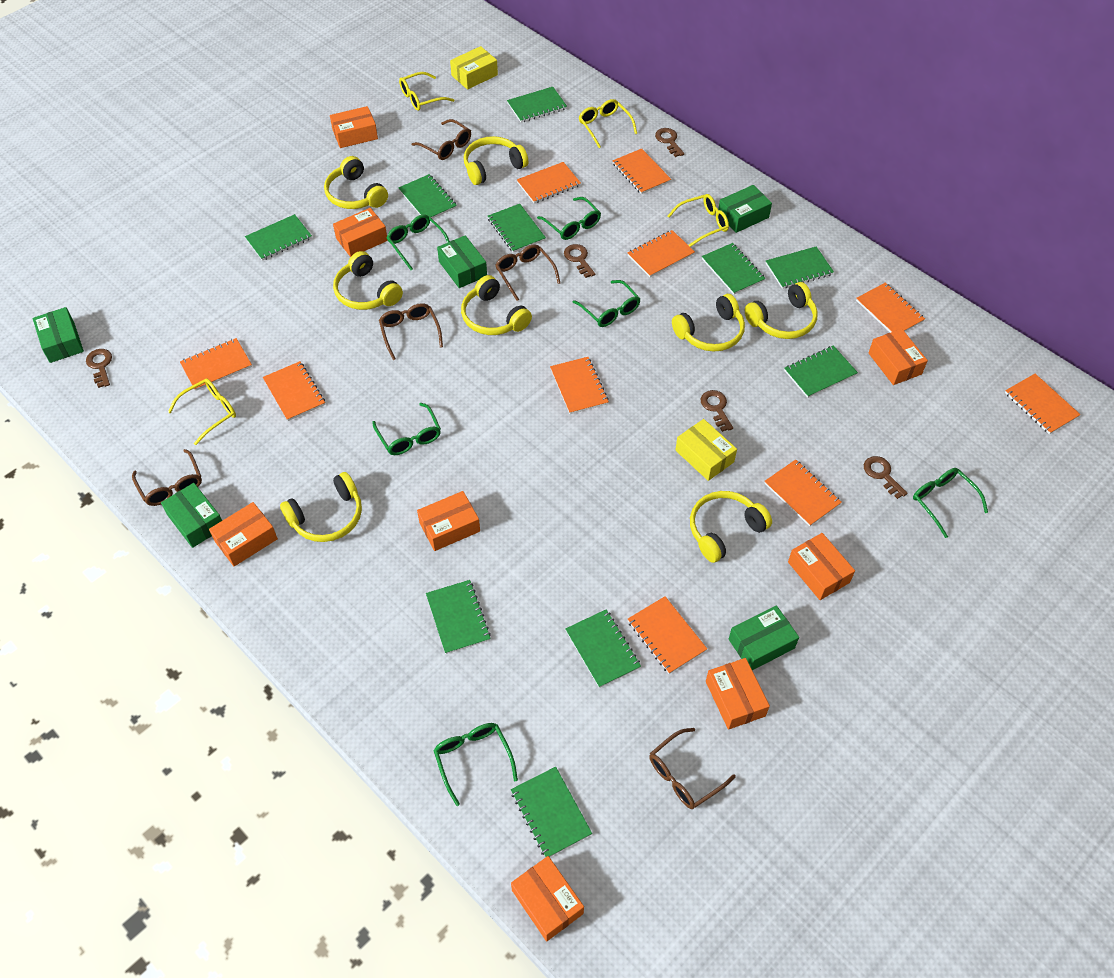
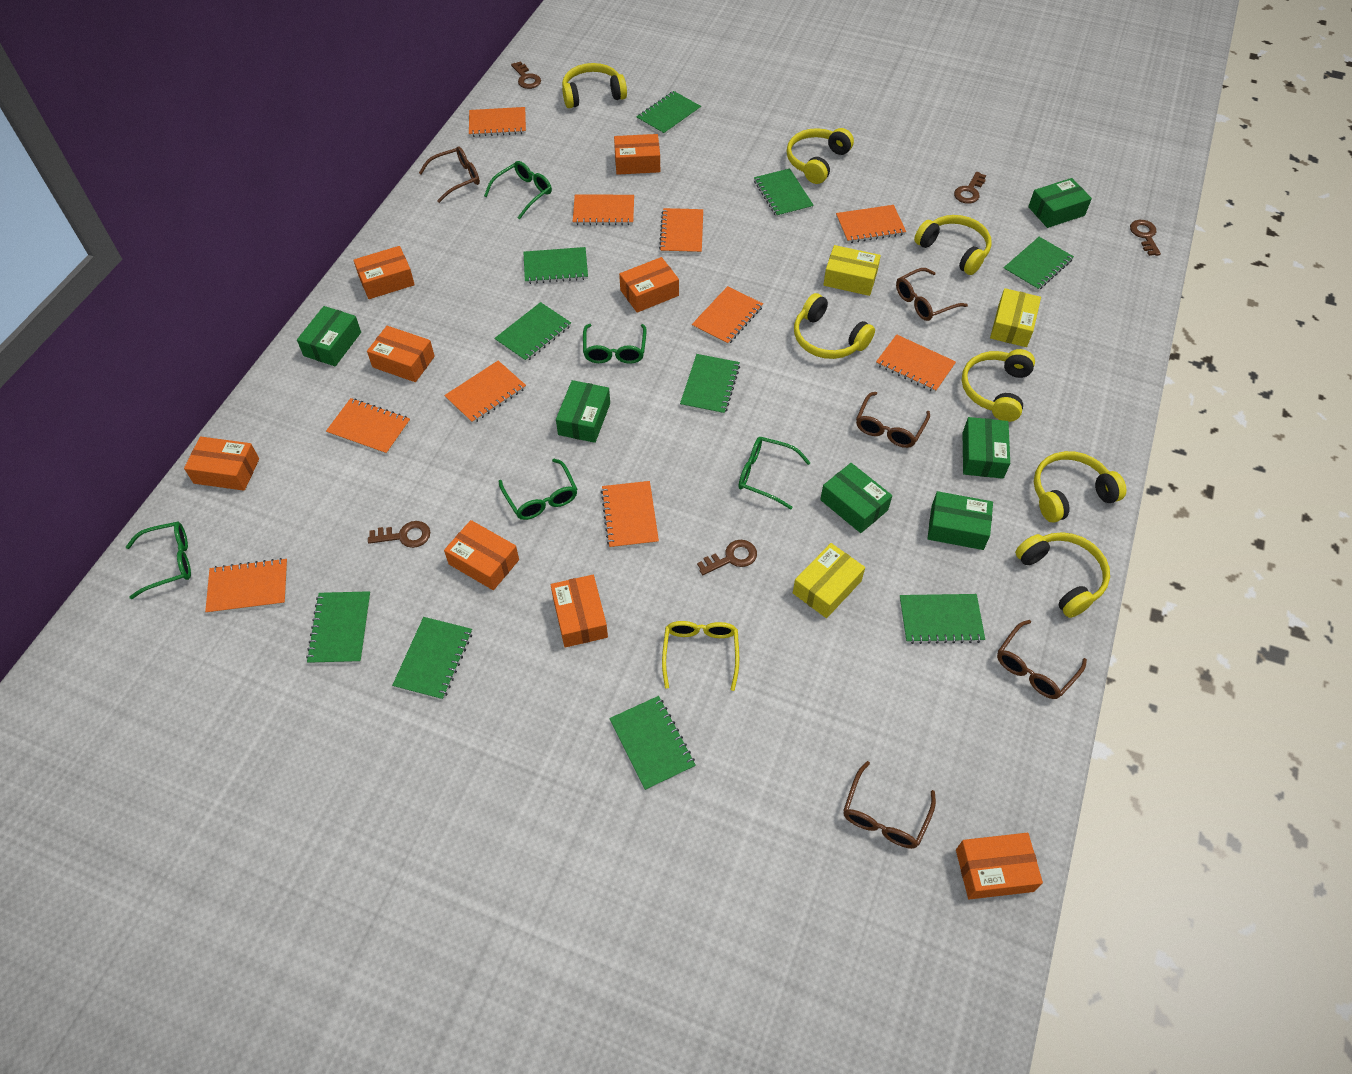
green box: [32,307,84,363] [161,483,222,548] [437,235,487,288] [718,185,772,233] [729,606,799,670] = 5 -> [297,306,361,366] [556,380,610,443] [820,463,892,533] [927,491,993,550] [963,417,1010,479] [1028,178,1092,228] = 6
green glasses: [372,403,441,455] [387,214,450,270] [433,723,518,806] [537,197,601,240] [573,280,640,327] [913,468,988,538] = 6 -> [126,521,191,599] [484,161,552,220] [499,459,577,520] [583,324,647,364] [738,437,811,509] = 5
yellow box: [450,46,498,90] [675,419,737,481] = 2 -> [793,543,865,618] [823,245,881,296] [990,288,1041,347] = 3
yellow glasses: [168,379,236,445] [399,72,454,111] [578,99,637,148] [668,194,729,247] = 4 -> [662,621,739,691] = 1
yellow headphones: [280,472,362,542] [324,156,388,209] [333,251,403,310] [461,275,532,335] [464,136,528,185] [672,294,745,352] [690,491,772,563] [745,282,818,339] = 8 -> [562,63,627,108] [787,128,854,184] [794,293,875,359] [914,215,992,275] [962,349,1035,422] [1015,532,1110,618] [1034,451,1127,523] = 7

